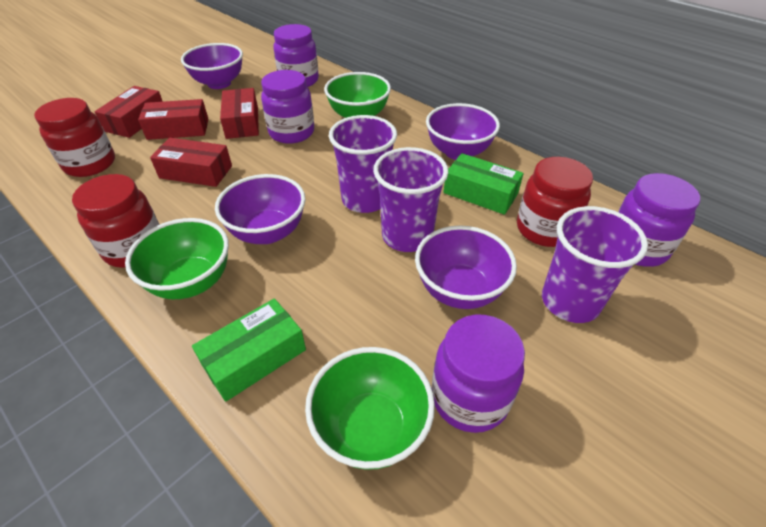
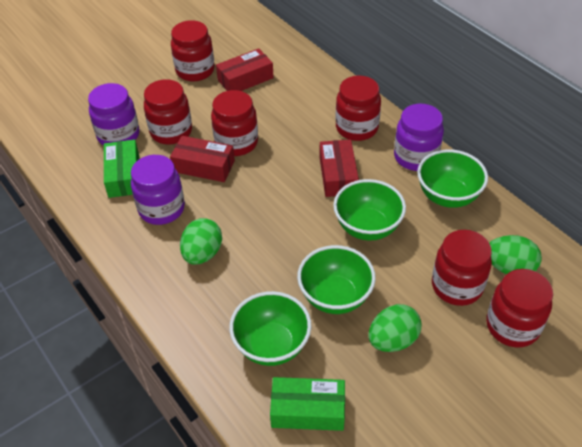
green bowl: [125,218,229,299] [305,347,435,470] [324,72,391,118] = 3 -> [229,291,311,366] [297,245,376,314] [333,179,406,241] [417,149,488,208] = 4
green egg: none = 0 -> [180,218,222,265] [368,304,421,352] [490,235,542,274] = 3
purple bowl: [181,43,243,89] [215,174,306,244] [415,225,517,309] [426,103,500,160] = 4 -> none = 0
purple cup: [329,115,397,213] [373,147,448,252] [542,206,648,323] = 3 -> none = 0
purple jar: [261,70,314,144] [273,24,319,87] [432,315,525,433] [618,173,700,267] = 4 -> [88,83,140,146] [131,155,185,225] [394,104,444,171] = 3
red box: [95,86,163,138] [138,99,208,140] [150,138,232,187] [220,88,259,139] = 4 -> [170,136,235,182] [216,48,274,91] [319,140,359,197] = 3
red jar: [34,98,115,177] [72,174,160,268] [517,157,593,247] = 3 -> [144,79,192,145] [171,20,215,81] [211,90,258,156] [336,76,381,141] [432,230,492,306] [486,269,553,347] = 6

